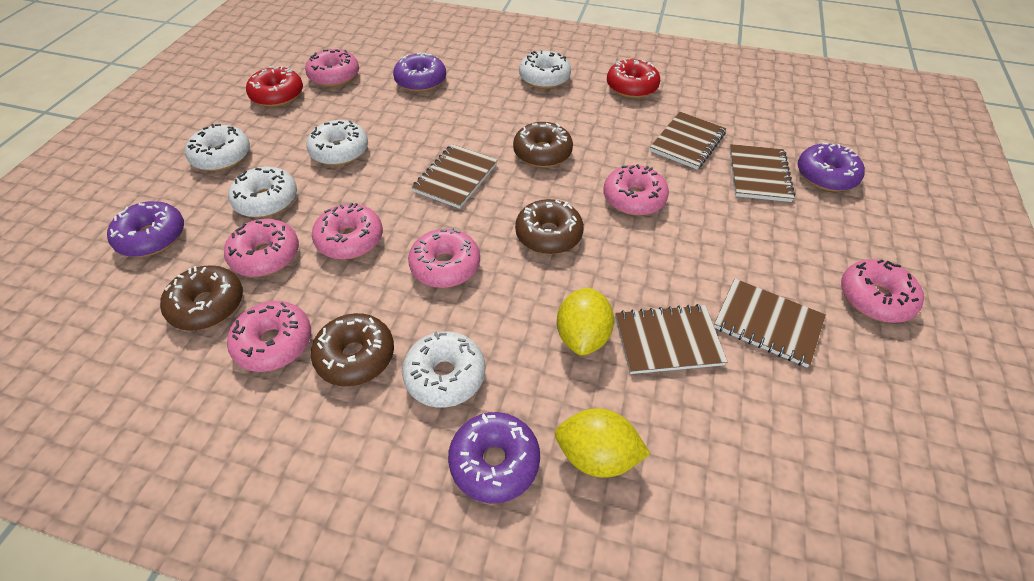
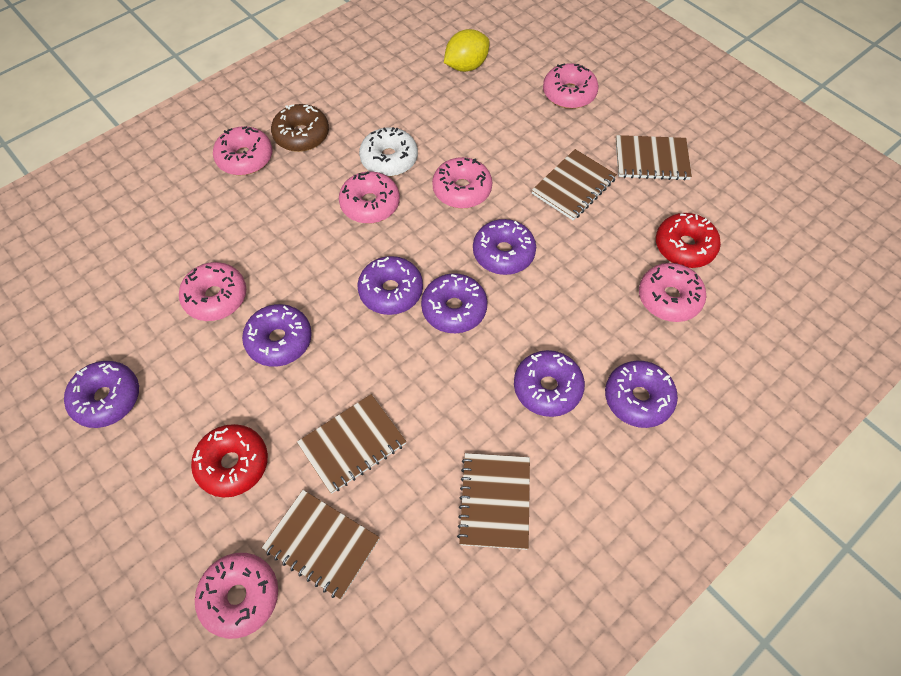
brown donut: [160,265,243,331] [311,313,394,386] [513,122,573,168] [515,199,584,254] = 4 -> [271,104,329,152] = 1
purple donut: [107,201,184,257] [393,52,446,92] [448,412,540,503] [798,142,865,191] = 4 -> [64,361,139,428] [242,304,312,367] [358,256,423,315] [421,273,487,333] [473,219,536,275] [514,350,585,417] [605,361,678,428] = 7
white donut: [185,124,250,171] [228,166,297,218] [306,120,368,166] [402,331,485,408] [519,50,571,89] = 5 -> [359,127,418,177] = 1
yellow lemon: [555,408,650,478] [557,287,614,356] = 2 -> [444,29,490,72] = 1

